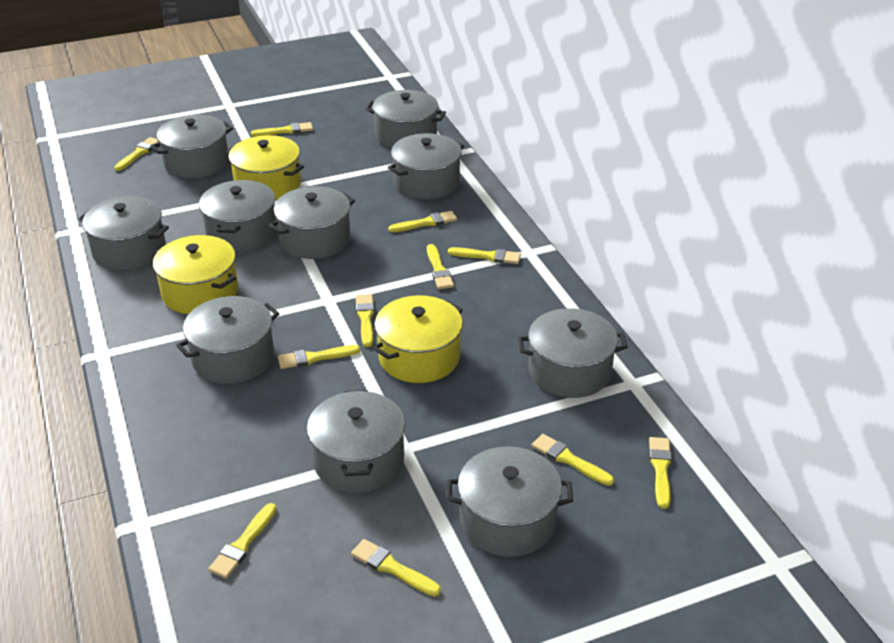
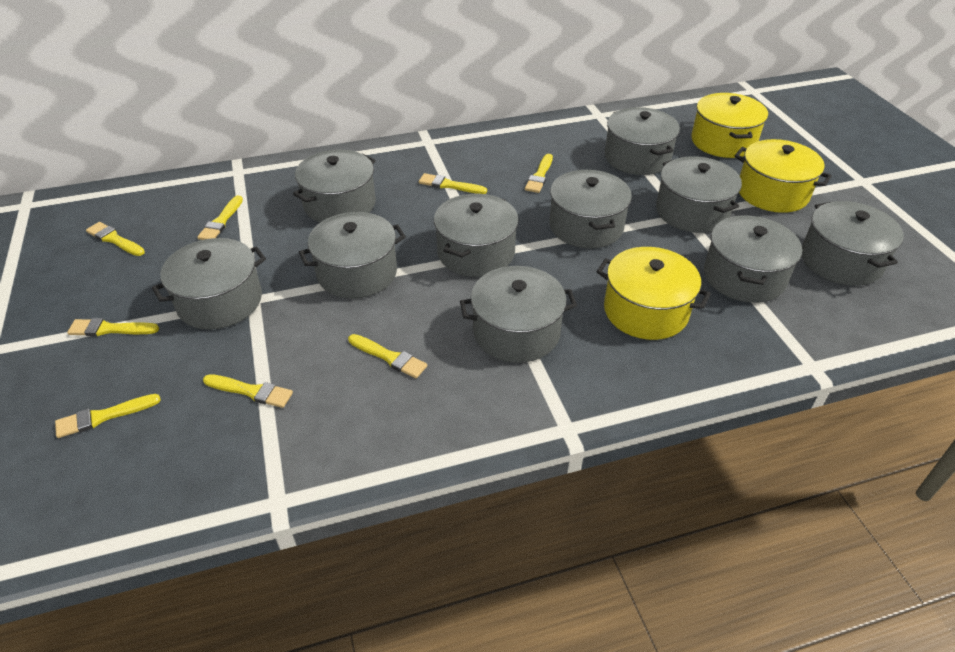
yellow brush: [114,137,159,171] [209,503,277,578] [251,122,313,137] [278,345,360,369] [351,539,441,597] [356,294,374,347] [388,211,457,232] [427,244,454,289] [448,247,521,264] [532,434,614,486] [649,437,672,509] = 11 -> [55,394,161,438] [67,318,159,336] [86,222,145,256] [197,195,243,240] [203,374,293,408] [348,334,427,378] [419,173,487,194] [525,154,553,193] = 8

